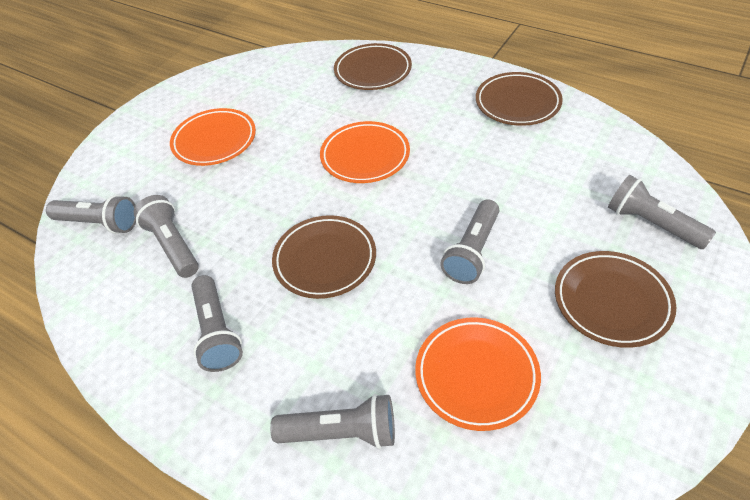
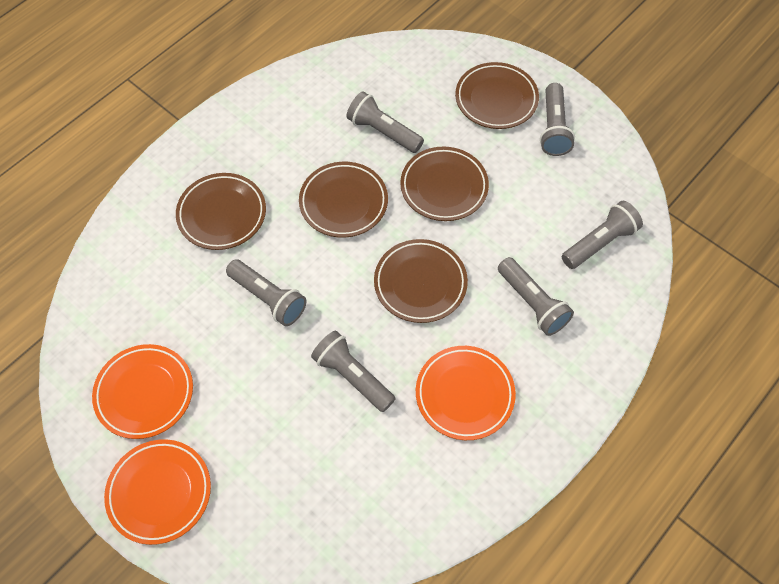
brown plate: [272,215,376,299] [334,43,412,90] [476,72,563,126] [555,251,676,348] = 4 -> [176,173,266,250] [299,162,388,238] [374,239,468,323] [400,146,489,221] [455,62,539,129] = 5

